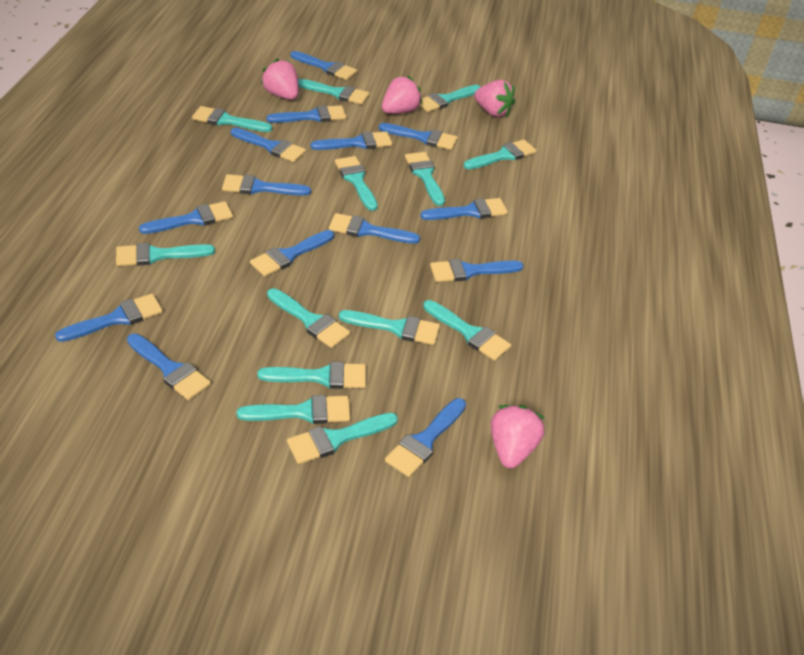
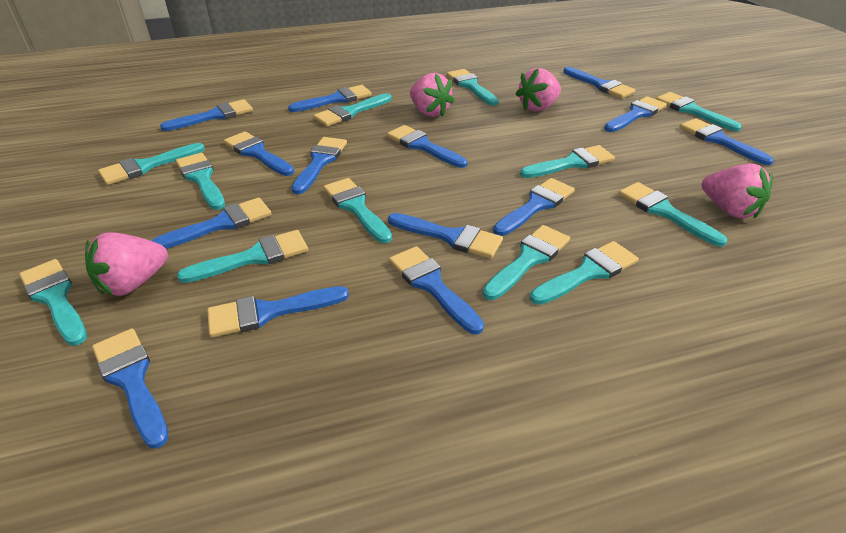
turquoise brush: [116,243,215,266] [192,106,272,132] [237,395,351,424] [257,362,366,389] [267,288,350,348] [287,413,398,464] [298,79,370,104] [335,156,378,211] [339,310,440,345] [405,152,445,206] [419,85,480,112] [423,300,511,361] [464,139,537,169] = 13 -> [19,259,87,346] [98,143,205,185] [176,153,225,210] [177,230,308,283] [313,93,392,127] [323,178,392,243] [447,69,499,106] [483,225,570,300] [520,145,615,178] [530,241,639,305] [619,182,727,247] [656,92,742,131] = 12

